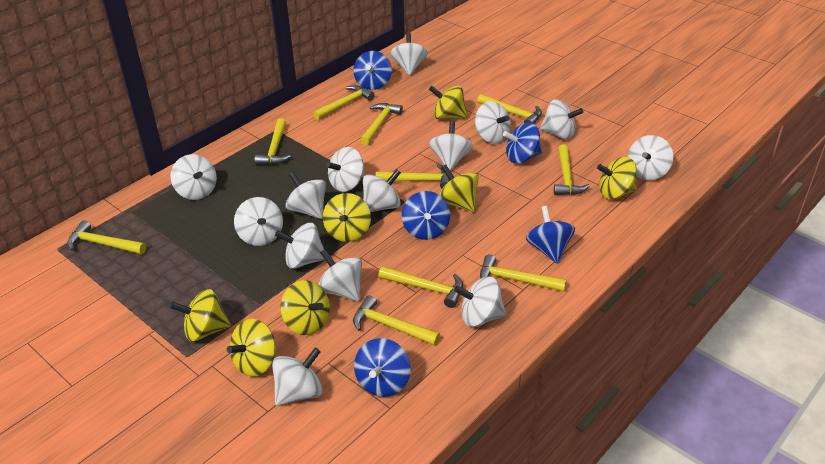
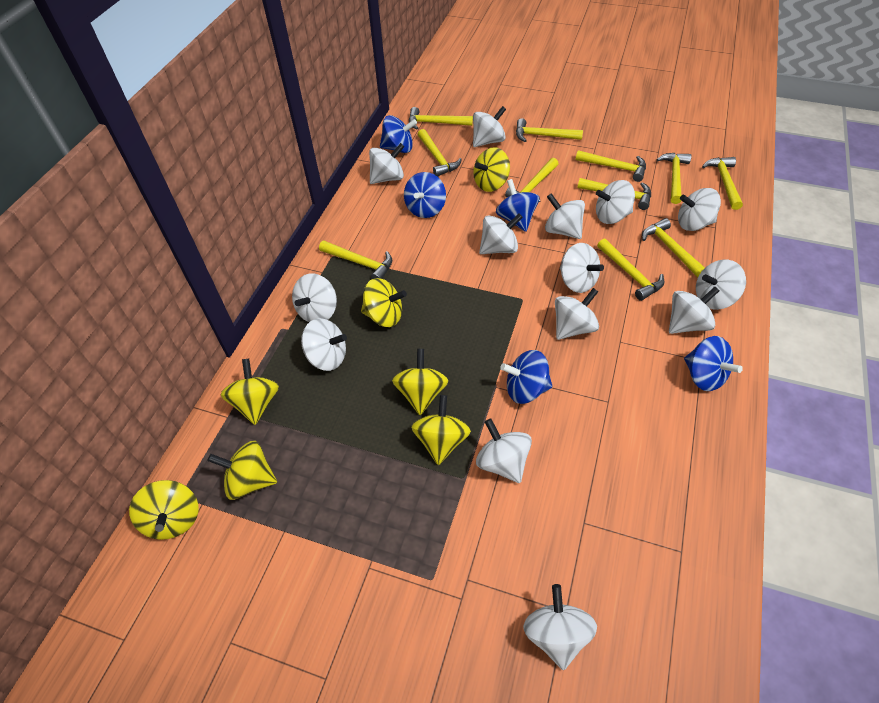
yellow hammer: [67,220,146,254] [255,118,291,165] [313,85,375,120] [353,295,440,346] [360,103,403,146] [376,164,450,189] [379,266,463,308] [477,94,542,124] [480,254,567,292] [554,144,590,195] = 10 -> [319,241,392,279] [409,107,473,129] [418,129,462,177] [505,158,559,202] [516,118,583,142] [575,150,646,182] [577,178,651,210] [597,238,664,301] [642,218,705,278] [656,153,692,204] [702,157,743,210] = 11

